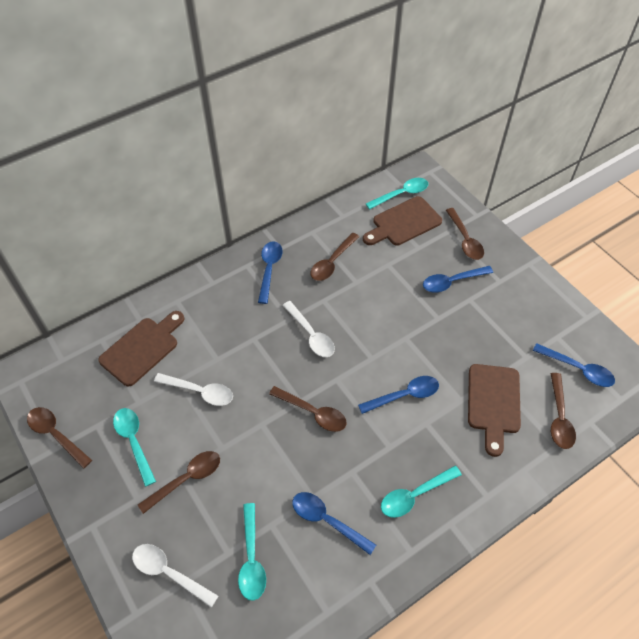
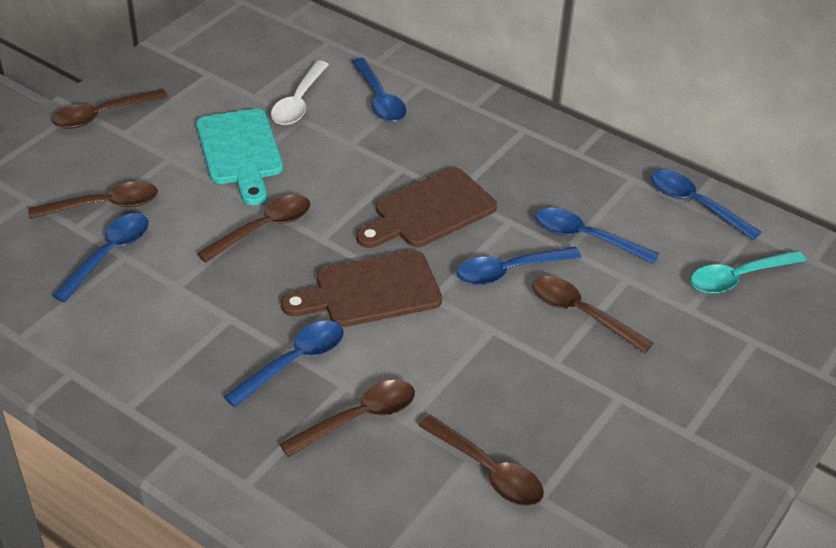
blue spoon: [258,241,283,304] [292,492,376,555] [358,376,439,414] [423,266,493,292] [533,343,615,387] = 5 -> [52,213,149,303] [224,321,344,407] [351,58,406,122] [456,247,581,285] [535,208,659,264] [652,170,761,240] = 6
brown cutting board: [98,311,185,386] [363,196,442,246] [468,364,521,457] = 3 -> [281,250,442,327] [356,168,497,248] = 2
turquoise cutting board: none = 0 -> [196,109,283,205] = 1
turquoise spoon: [113,408,156,487] [238,503,266,601] [366,178,428,210] [381,466,462,518] = 4 -> [691,250,806,294] = 1
white spoon: [132,544,218,608] [154,373,233,406] [282,301,335,357] = 3 -> [271,61,329,125] = 1

